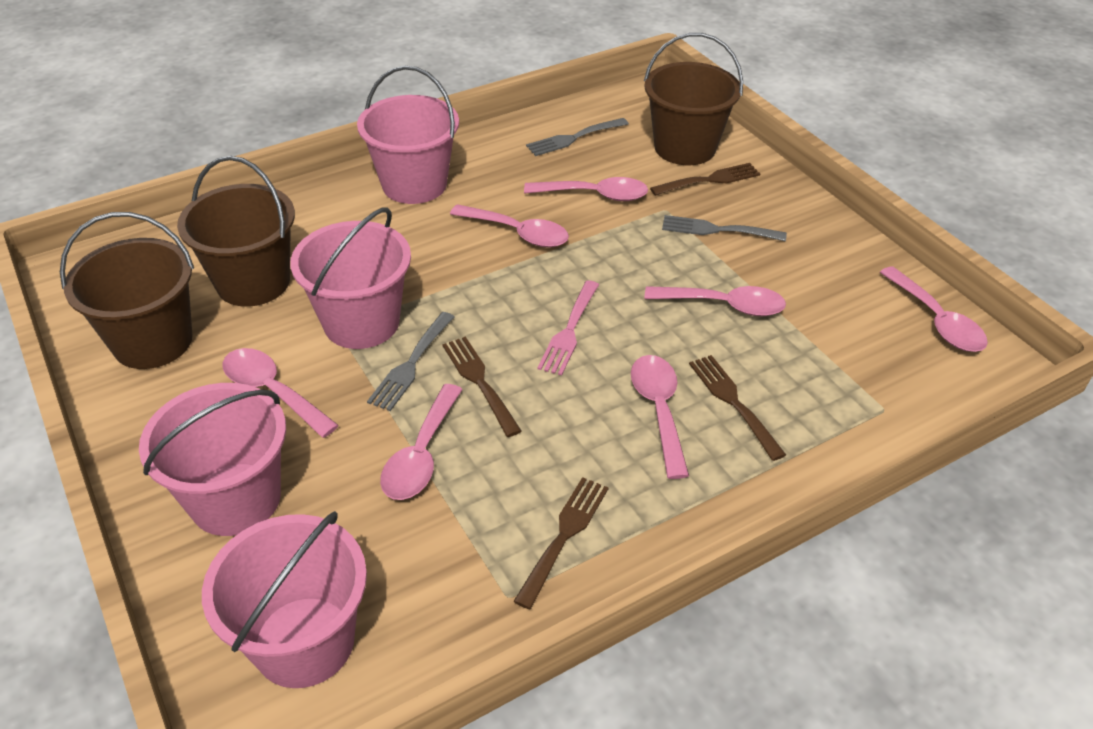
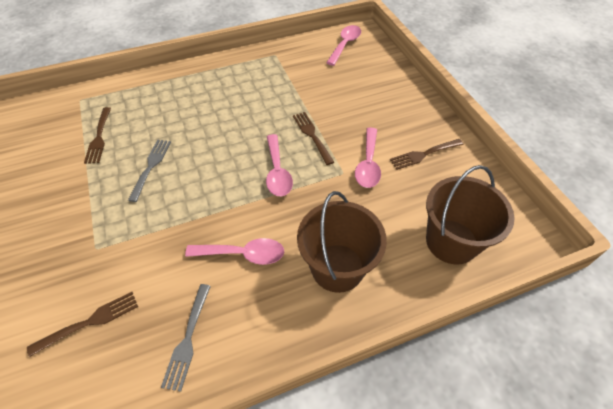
brown bucket: [60,212,194,369] [177,156,295,307] [644,33,743,165] = 3 -> [297,191,387,293] [426,165,514,265] = 2
grey fork: [367,312,454,411] [526,118,629,156] [662,215,787,241] = 3 -> [128,139,171,202] [161,284,211,392] = 2
pink bucket: [139,383,286,536] [202,511,367,688] [290,207,411,349] [357,66,459,204] = 4 -> none = 0
pink fork: [537,280,599,376] = 1 -> none = 0
pink spoon: [222,348,339,438] [380,384,463,500] [450,204,569,248] [524,177,648,201] [631,355,689,479] [644,286,786,316] [880,266,988,352] = 7 -> [185,238,284,265] [266,134,293,196] [326,25,361,66] [355,127,381,188] = 4

